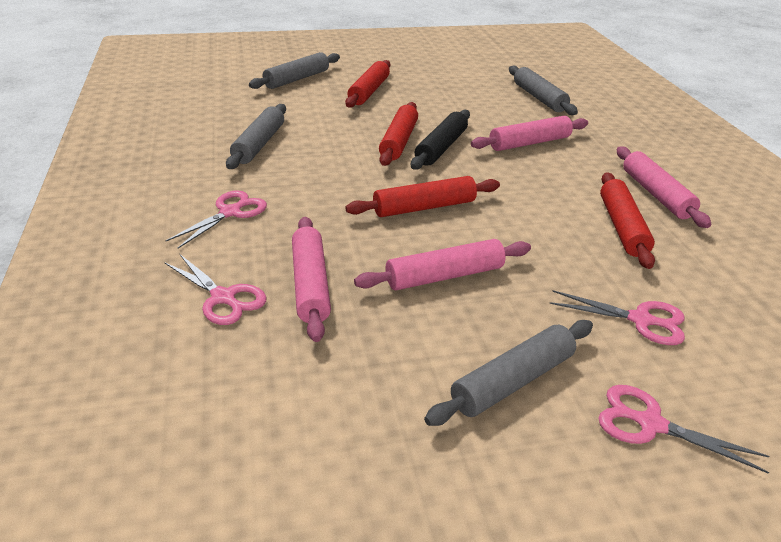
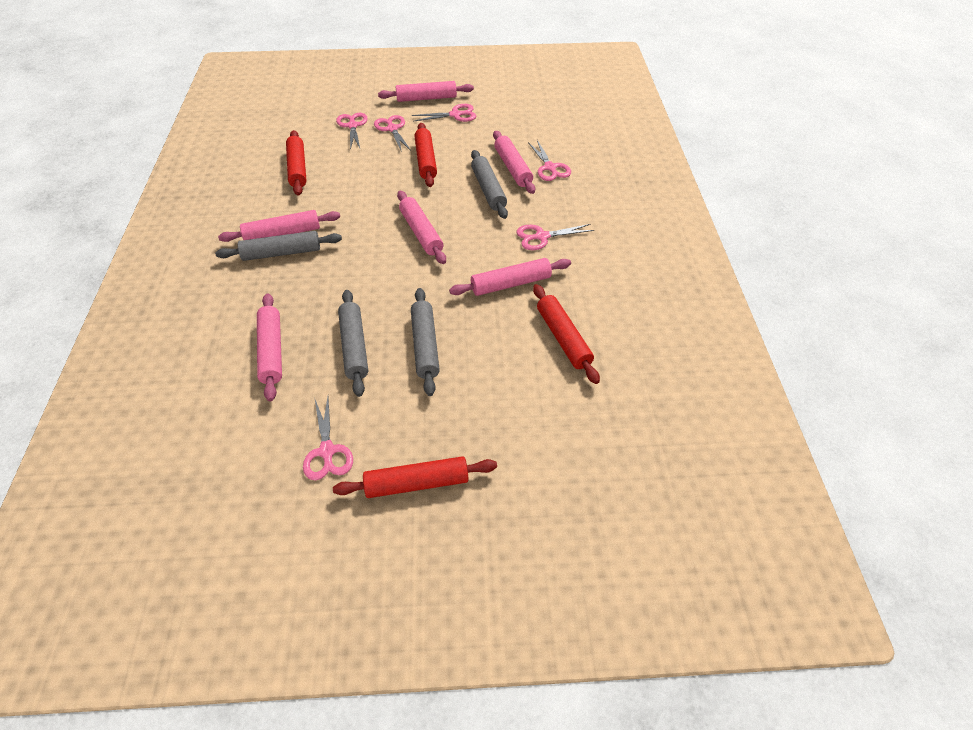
black rolling pin: [411,110,470,170] = 1 -> none = 0
pink rolling pin: [292,217,331,342] [354,239,531,290] [471,116,588,151] [617,146,711,228] = 4 -> [218,210,340,242] [257,293,282,401] [378,81,474,102] [397,191,446,264] [449,258,571,296] [493,131,535,194] = 6
pink scissors: [164,254,267,325] [165,190,267,248] [549,290,685,345] [598,385,769,474] = 4 -> [303,397,353,480] [336,113,368,150] [374,115,411,152] [412,104,476,122] [516,224,594,250] [528,140,571,181] = 6

